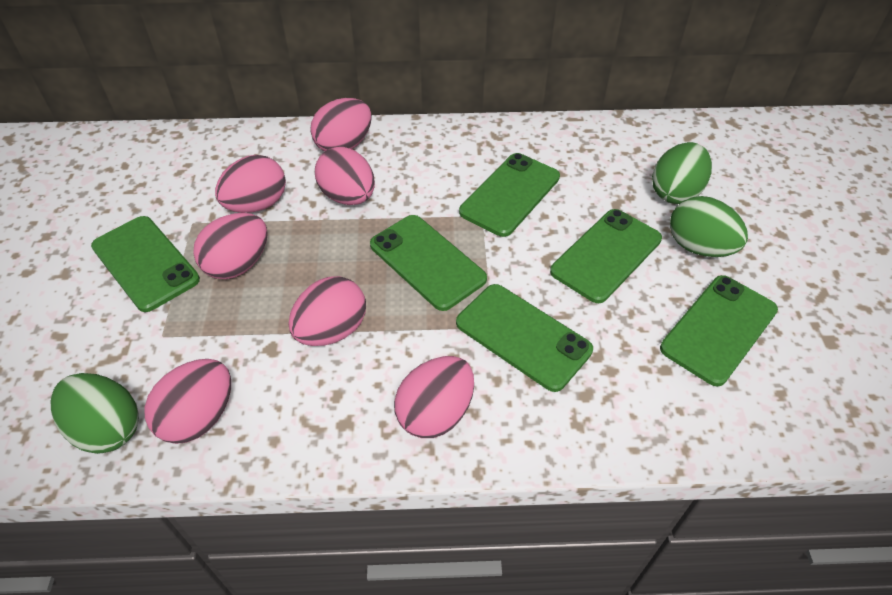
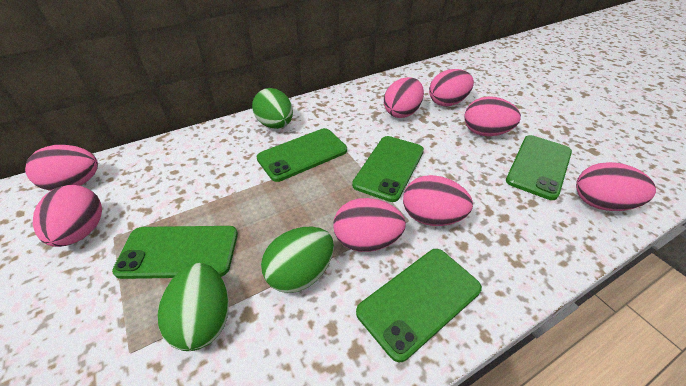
green phone: [91,216,200,312] [370,215,487,311] [456,284,593,392] [459,153,560,237] [550,209,662,303] [660,275,778,386] = 6 -> [112,226,238,279] [256,128,347,182] [352,136,424,202] [356,249,482,362] [506,135,572,200] = 5
pink egg: [145,359,231,444] [193,213,268,279] [215,155,286,213] [288,276,366,346] [310,98,372,152] [315,147,375,205] [394,356,474,438] = 7 -> [25,145,98,191] [33,185,102,247] [333,198,406,252] [384,77,424,118] [403,175,473,226] [429,69,474,106] [465,96,521,136] [576,162,656,211] = 8

